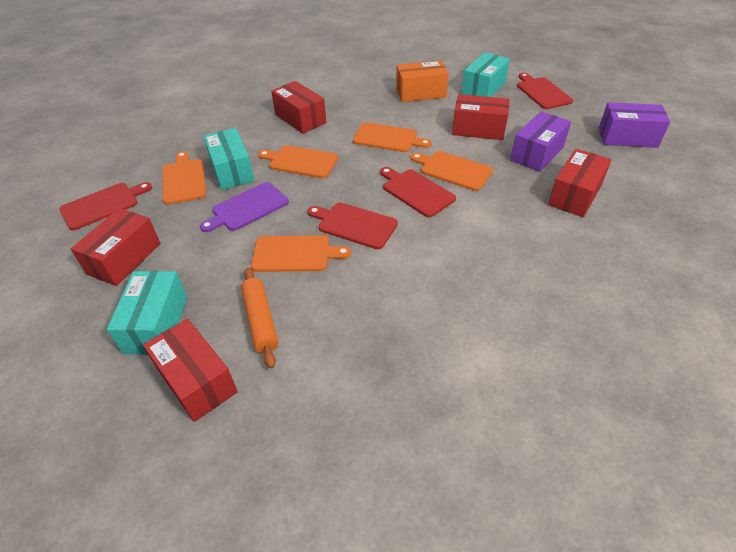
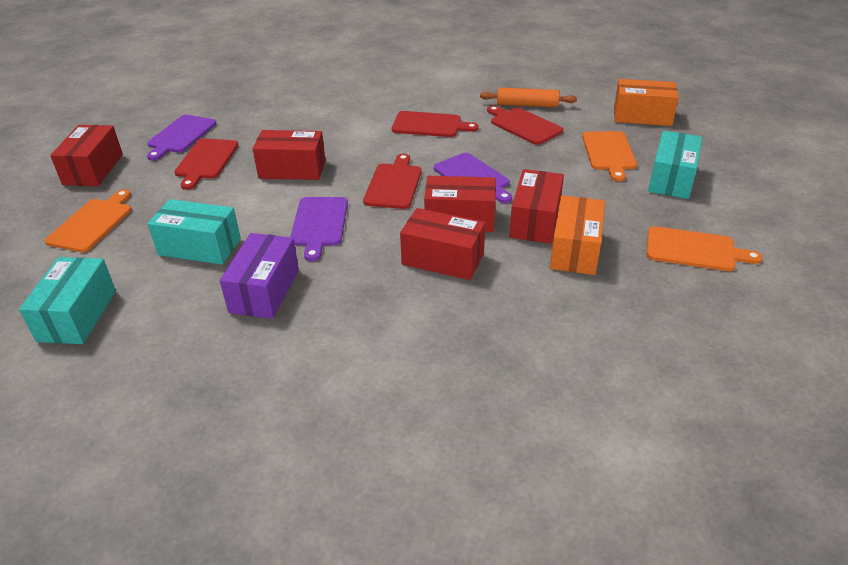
orange box: [396,61,449,102] = 1 -> [550,195,605,275] [614,79,679,126] = 2
orange cutting board: [162,151,206,205] [251,235,351,272] [258,145,338,178] [353,122,432,152] [410,151,493,191] = 5 -> [45,189,131,252] [582,131,637,181] [647,226,763,271] = 3
purple box: [510,111,571,172] [599,102,670,148] = 2 -> [220,233,299,319] = 1
purple cutting board: [200,182,289,232] = 1 -> [147,115,217,161] [290,197,348,261] [434,153,512,203] = 3

